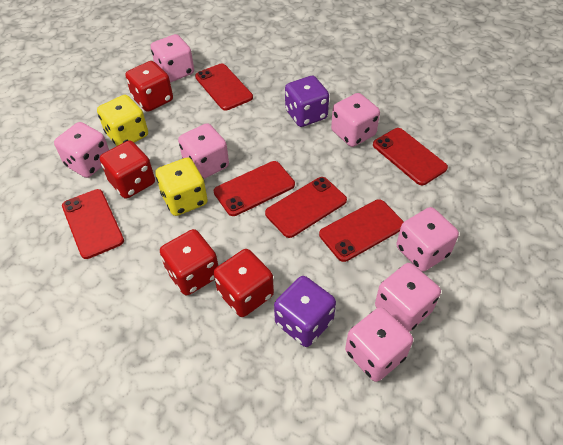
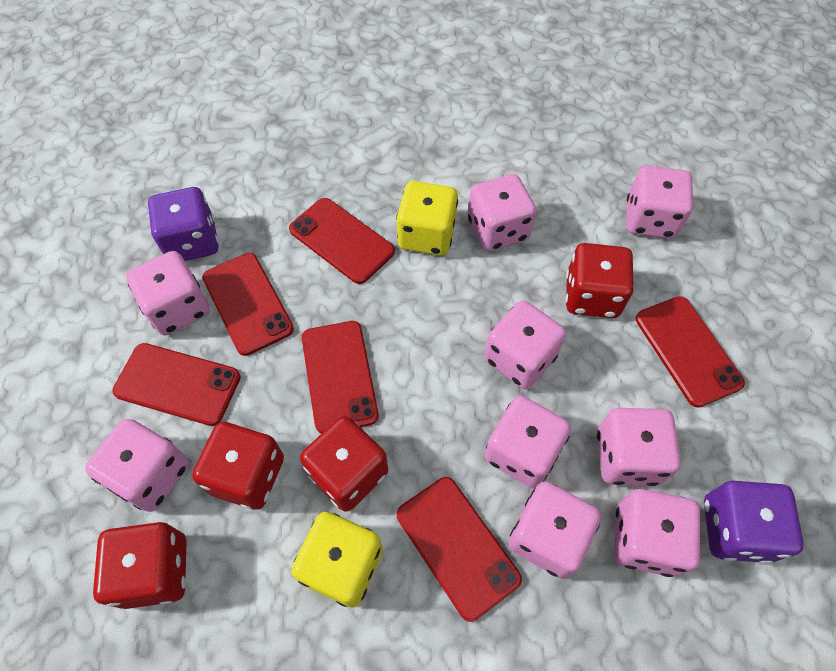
pink dice: [54,122,109,178] [150,34,194,82] [178,123,229,179] [331,93,380,147] [345,307,413,382] [375,263,441,332] [396,207,459,272] = 7 -> [85,419,189,512] [126,251,210,336] [468,174,537,251] [484,301,566,389] [485,396,571,488] [509,481,601,579] [597,408,681,486] [613,489,701,577] [627,166,693,239] = 9

